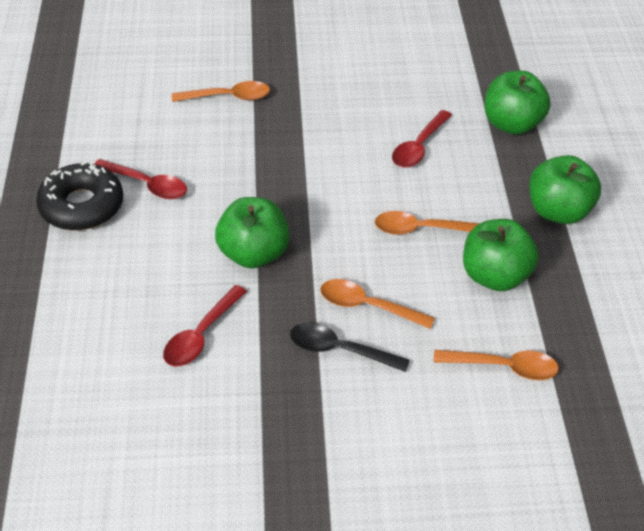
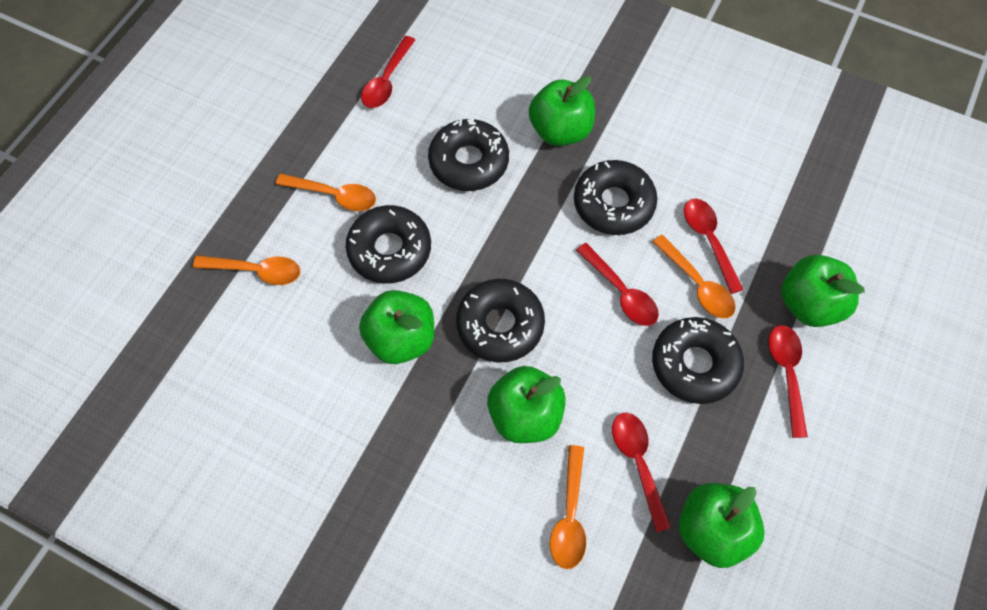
black donut: [36,161,123,231] = 1 -> [346,205,431,283] [428,119,509,191] [456,279,545,363] [574,160,657,235] [652,317,744,404] = 5
black spoon: [290,322,410,372] = 1 -> none = 0
green apple: [215,197,290,268] [463,219,539,291] [485,71,551,135] [529,155,601,224] = 4 -> [359,290,434,364] [487,366,566,443] [529,76,595,146] [679,483,765,568] [781,255,865,327] = 5
red spoon: [94,159,187,199] [163,285,247,367] [392,110,452,168] = 3 -> [361,36,415,108] [576,243,659,326] [612,413,671,532] [684,199,744,294] [768,325,808,438] = 5

